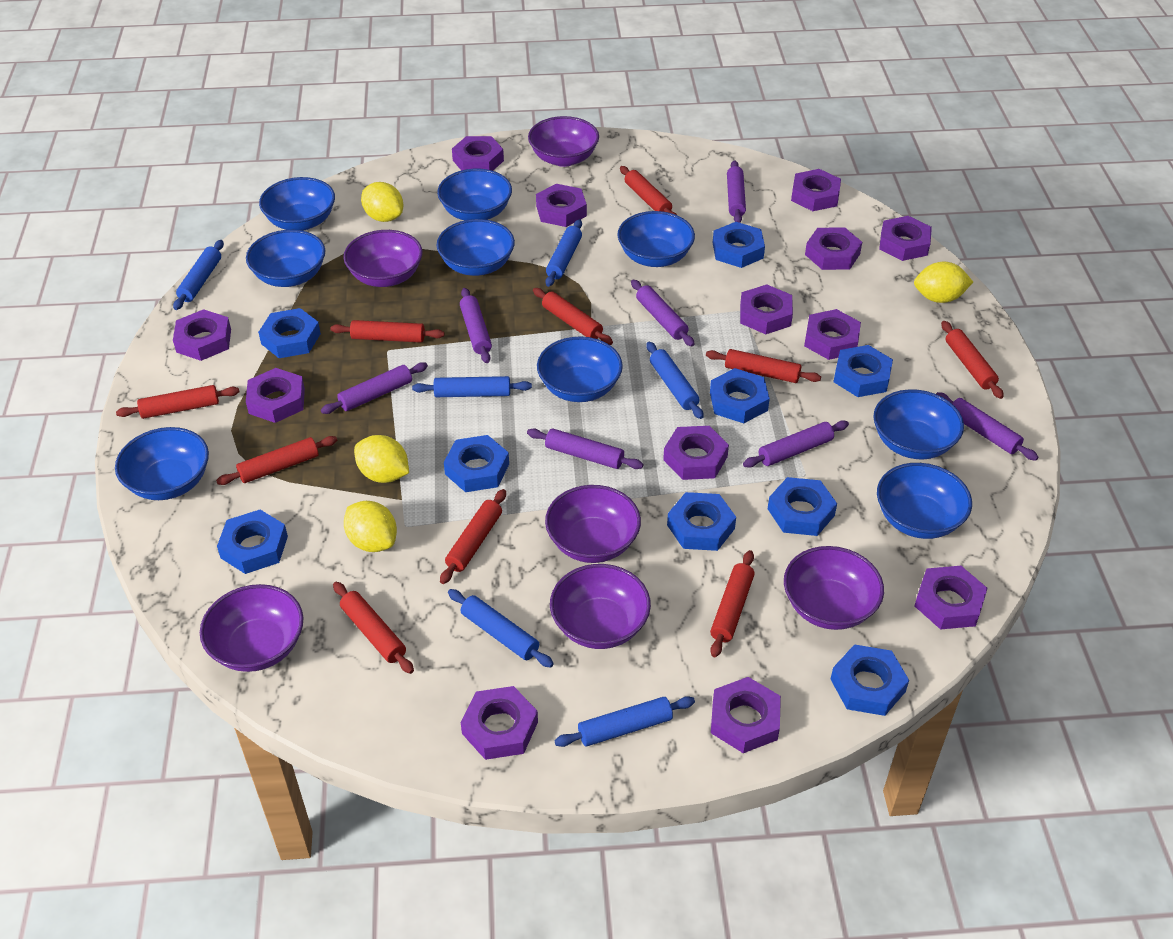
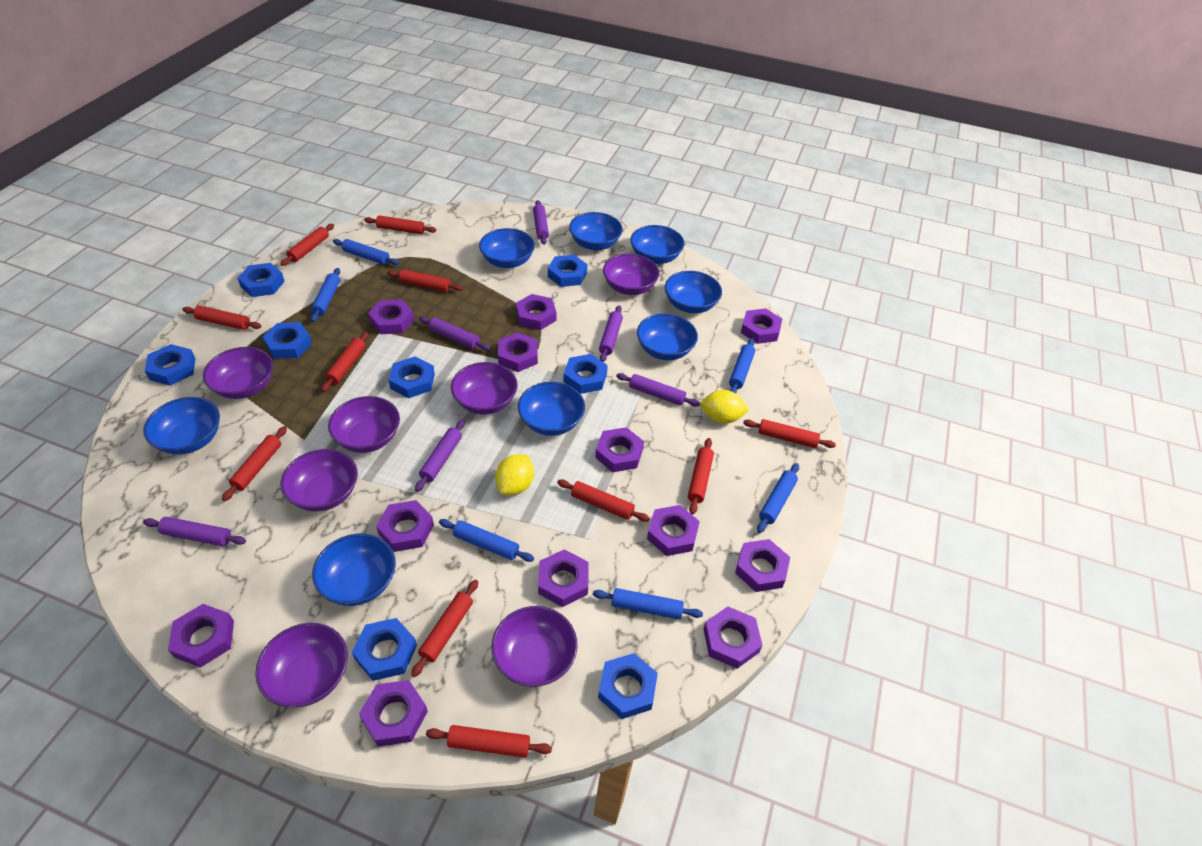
blue bowl: [115,427,209,500] [246,230,325,287] [259,177,335,231] [437,169,512,220] [437,219,515,276] [537,337,623,402] [617,211,695,267] [873,389,964,459] [877,463,972,539] = 9 -> [143,397,220,454] [312,534,396,606] [479,228,535,268] [518,382,585,436] [569,212,623,250] [631,225,684,264] [637,313,698,360] [665,271,722,313] = 8
blue nut: [217,510,288,574] [258,308,321,358] [444,435,509,492] [667,492,736,551] [710,368,770,423] [713,222,765,268] [768,477,837,536] [831,644,909,716] [834,345,893,397] = 9 -> [145,344,195,386] [237,263,285,297] [262,322,312,359] [352,618,417,681] [389,356,435,398] [548,255,587,287] [563,354,608,394] [598,653,658,719] = 8
purple bowl: [200,584,304,672] [343,230,423,287] [528,116,599,167] [545,485,641,563] [550,564,651,649] [784,546,884,630] = 6 -> [203,347,273,399] [255,623,348,708] [281,449,358,511] [328,396,400,453] [451,362,518,414] [491,606,577,687] [603,254,659,295] = 7
purple nut: [173,309,231,361] [246,368,305,423] [452,136,504,171] [461,686,538,760] [536,184,587,227] [663,426,729,480] [711,677,781,753] [740,284,793,334] [791,169,841,211] [804,309,861,360] [805,227,862,270] [879,216,932,261] [914,566,988,630] = 13 -> [168,604,234,668] [359,680,428,746] [368,299,414,334] [376,500,434,552] [498,332,538,372] [516,294,556,330] [538,549,588,607] [595,427,644,472] [647,505,700,556] [704,607,763,669] [735,539,790,592] [741,308,782,344] = 12
purple rolling pin: [321,362,428,414] [460,288,492,363] [527,428,643,469] [631,280,695,346] [727,160,746,223] [743,421,849,468] [936,392,1038,461] = 7 -> [143,517,246,546] [415,419,465,492] [419,316,490,351] [533,200,549,245] [599,305,623,362] [616,373,700,407] = 6
red rolling pin: [116,385,239,419] [216,436,337,485] [330,320,444,343] [333,582,414,674] [440,489,506,584] [533,288,613,345] [620,166,677,215] [706,349,821,383] [710,550,755,657] [941,321,1004,399] = 10 -> [182,306,261,330] [222,426,287,501] [280,224,334,266] [321,332,369,392] [364,215,436,234] [387,269,463,292] [411,580,478,677] [426,725,552,758] [557,479,650,522] [688,438,714,514] [743,419,836,448] = 11
yellow lemon: [344,501,397,552] [354,435,409,483] [361,182,403,222] [914,262,973,303] = 4 -> [495,454,534,495] [700,390,749,424] = 2

